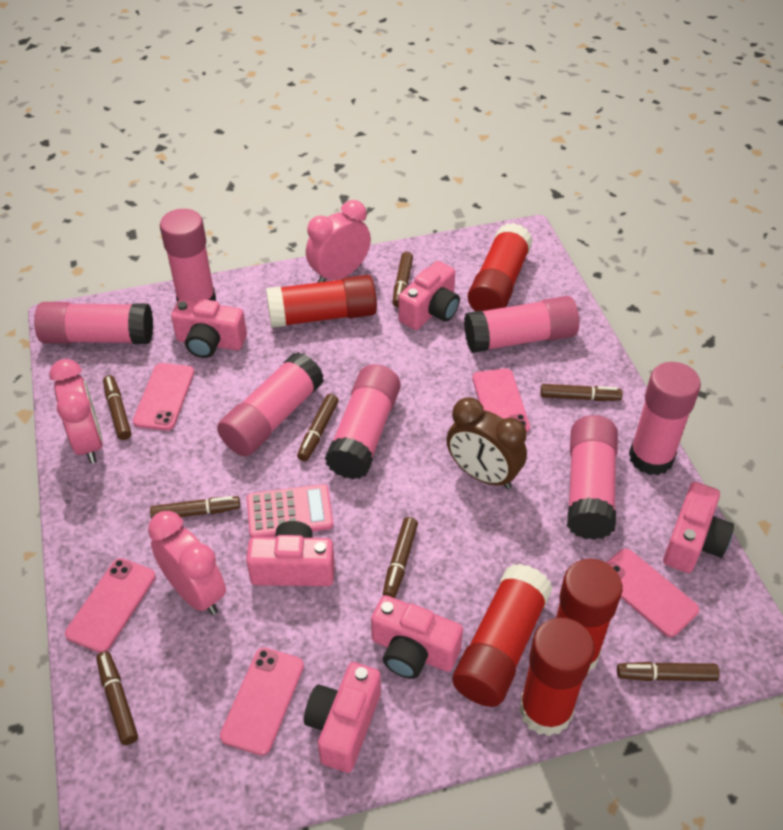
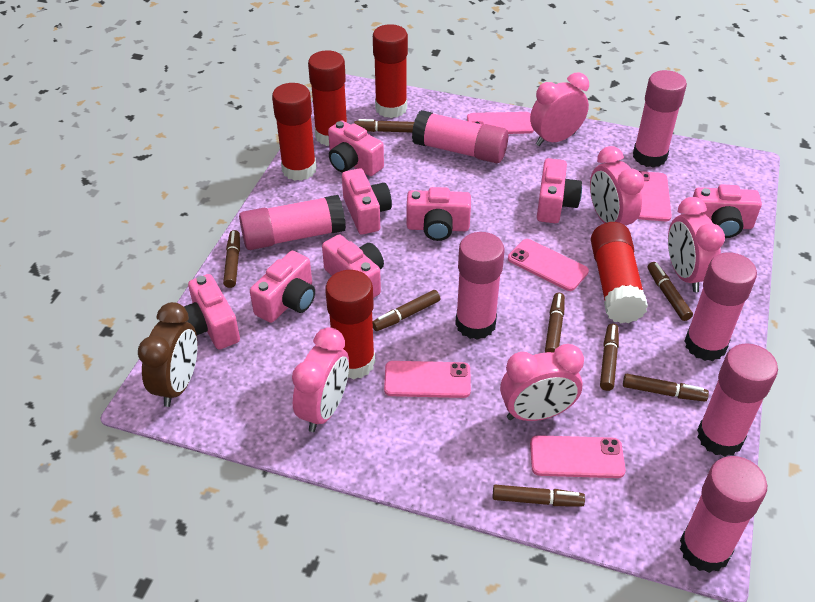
pink calculator: [247,484,333,538] = 1 -> none = 0
pink camera: [171,299,247,358] [246,521,335,586] [304,662,381,773] [371,595,463,679] [398,261,460,330] [663,482,734,573] = 6 -> [184,274,240,350] [250,251,315,323] [322,234,384,298] [328,120,384,176] [342,168,392,235] [407,187,471,241] [537,158,582,223] [693,184,762,238] = 8
pink clock: [49,359,103,464] [148,511,226,615] [306,200,371,283] = 3 -> [292,327,349,432] [500,344,584,421] [530,73,589,146] [590,146,644,226] [668,197,725,292] = 5

